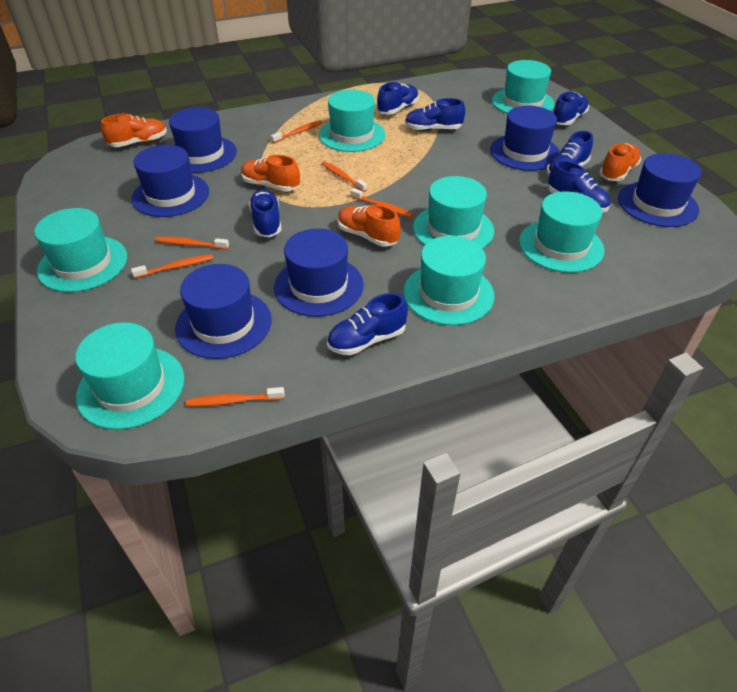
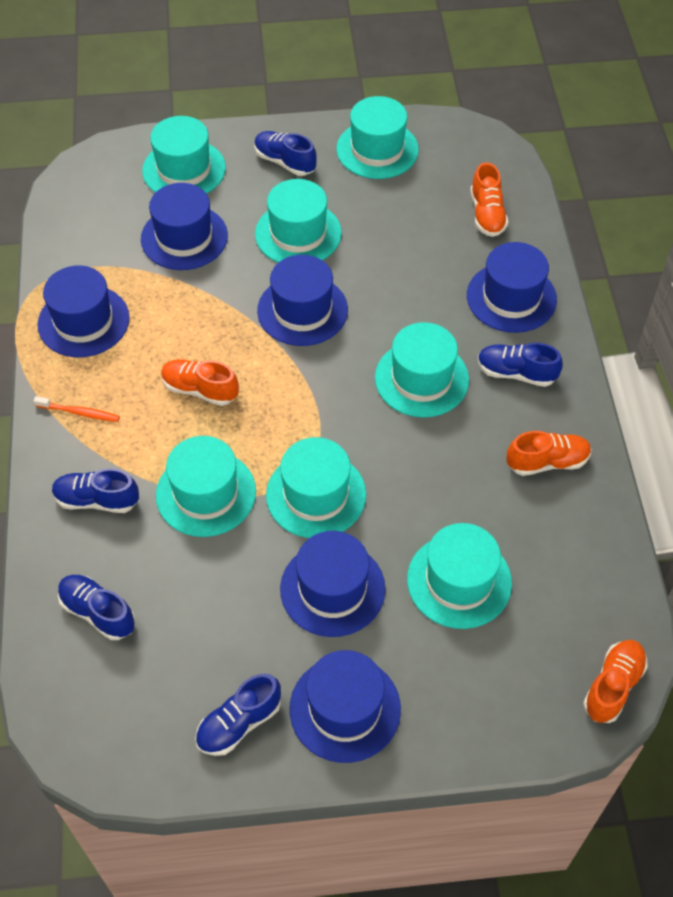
blue shoe: [249,189,281,237] [327,293,408,355] [377,82,419,114] [405,98,465,131] [547,131,593,176] [548,160,610,213] [553,92,589,125] = 7 -> [52,469,139,513] [58,575,135,640] [195,674,281,756] [255,131,317,176] [477,343,563,387] = 5
orange toothbrush: [131,254,213,278] [155,237,229,249] [186,387,285,406] [271,120,323,143] [321,161,367,192] [350,188,413,218] = 6 -> [33,396,120,422] = 1

